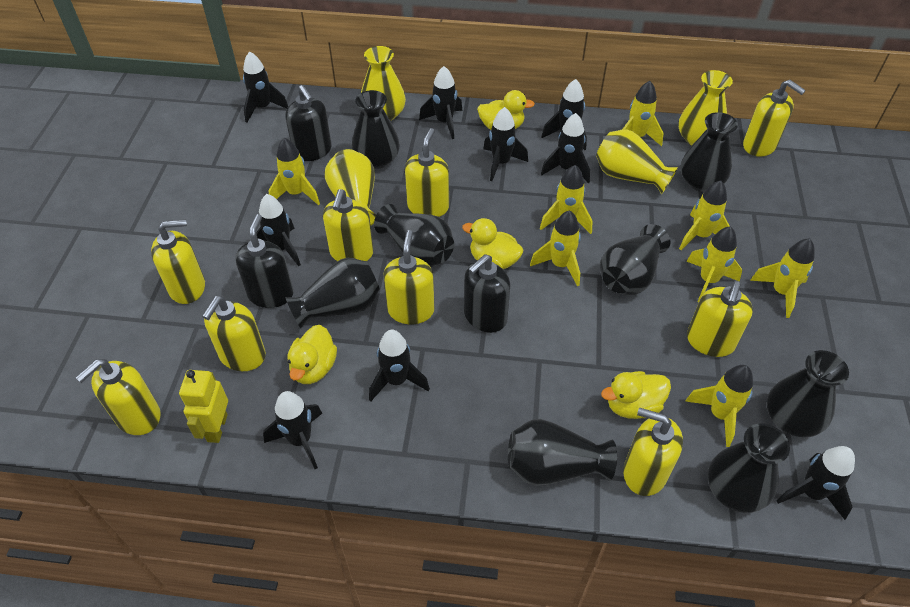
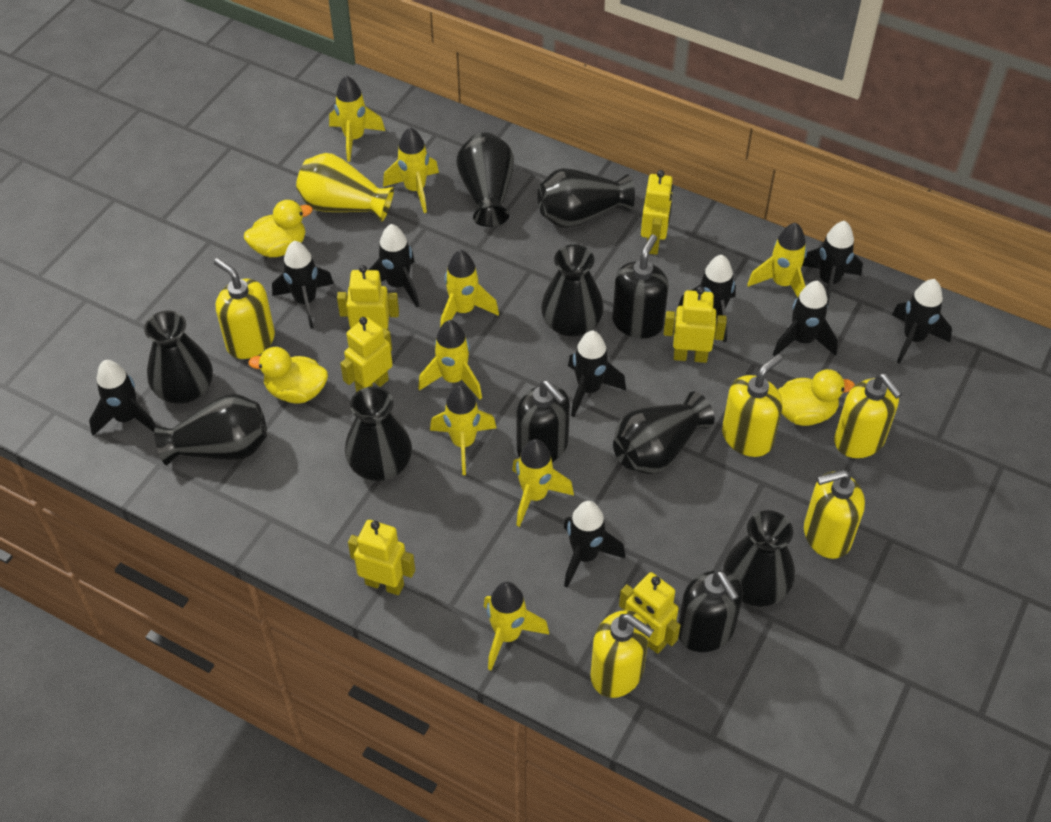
yellow duck: [287,325,337,384] [462,218,523,269] [477,90,535,130] [601,371,671,419] = 4 -> [244,200,313,257] [248,347,328,404] [778,369,855,426] = 3
yellow robot: [179,370,228,443] = 1 -> [337,265,399,331] [340,317,393,392] [348,520,415,595] [619,572,681,654] [641,170,673,255] [664,286,727,363] = 6
yellow soap dispenser: [76,359,161,435] [151,219,205,304] [202,296,266,371] [323,189,374,261] [384,230,435,324] [405,128,449,217] [623,408,683,496] [687,281,753,357] [743,80,806,157] = 9 -> [214,258,275,359] [590,610,654,698] [722,354,783,457] [804,470,865,559] [834,374,902,458] = 5
yellow vase: [325,149,376,225] [361,46,406,121] [596,129,678,194] [679,70,733,146] = 4 -> [296,153,394,221] = 1

